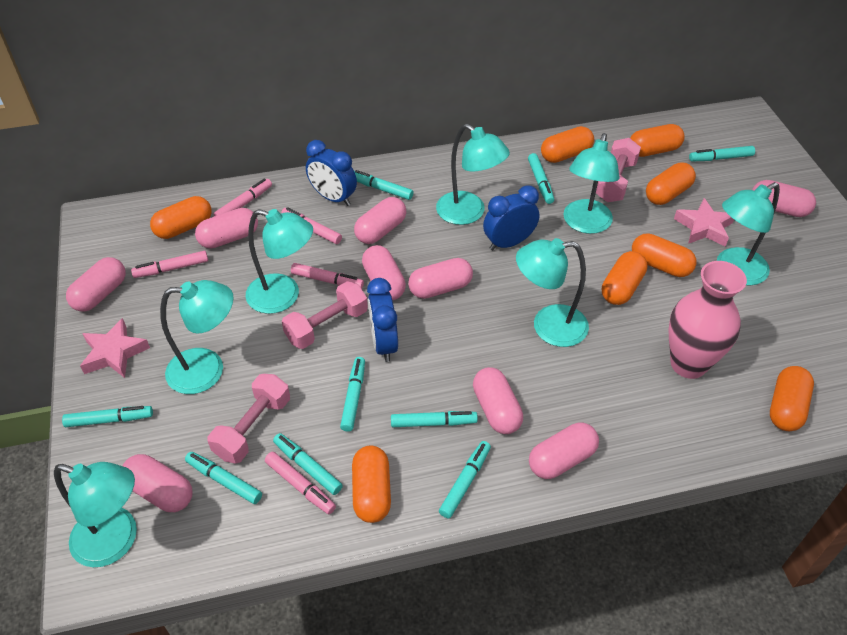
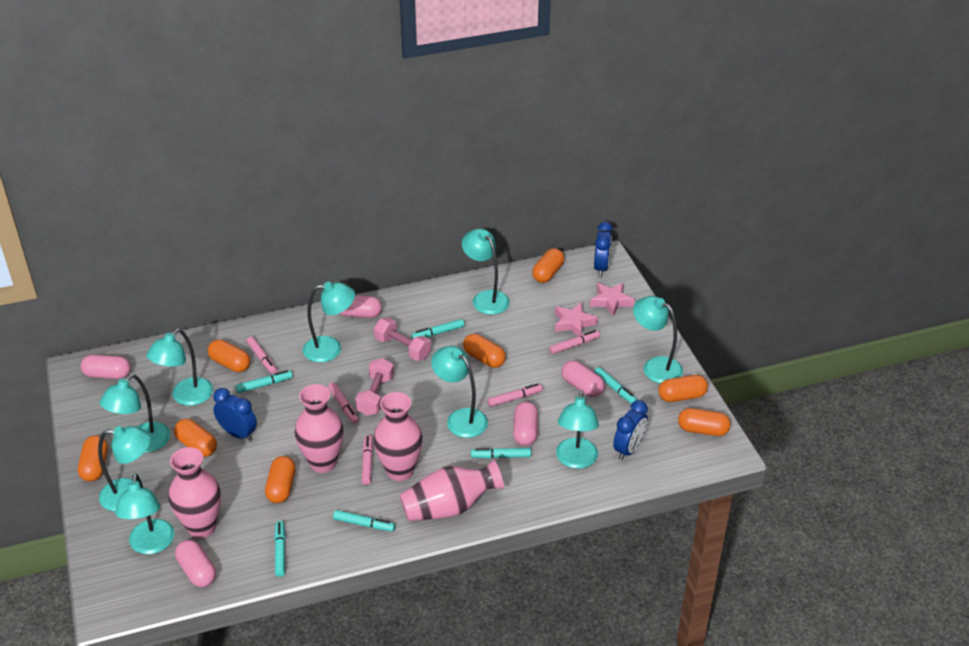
pink capsule: [66,257,126,312] [122,454,193,512] [195,208,258,249] [354,197,406,244] [362,245,406,300] [408,258,473,299] [473,367,523,434] [529,423,599,479] [752,180,816,217] = 9 -> [80,355,131,379] [175,540,216,587] [339,295,382,318] [513,402,538,446] [561,360,605,397] = 5
pink dumbbell: [208,374,290,464] [282,281,368,349] [596,138,641,202] = 3 -> [355,358,394,416] [374,318,431,361] = 2
pink vase: [669,261,747,379] = 1 -> [169,447,221,538] [295,384,344,473] [373,392,423,481] [400,460,504,521] = 4
turquoise lamp: [54,462,137,567] [160,280,234,394] [246,209,313,314] [436,124,510,225] [516,238,589,347] [563,133,619,234] [717,182,780,286] = 7 -> [98,426,151,511] [99,374,170,452] [115,473,175,554] [146,329,213,406] [303,282,355,362] [431,346,488,438] [462,229,510,315] [556,390,599,469] [633,296,683,384] = 9
turquoise marker: [62,406,153,427] [185,452,262,504] [273,433,343,495] [340,357,365,432] [354,170,414,200] [391,411,478,427] [439,441,491,519] [528,153,554,204] [689,146,755,161] = 9 -> [236,370,293,393] [274,521,286,577] [333,510,395,532] [412,319,464,339] [471,448,531,459] [594,367,637,404] = 6

